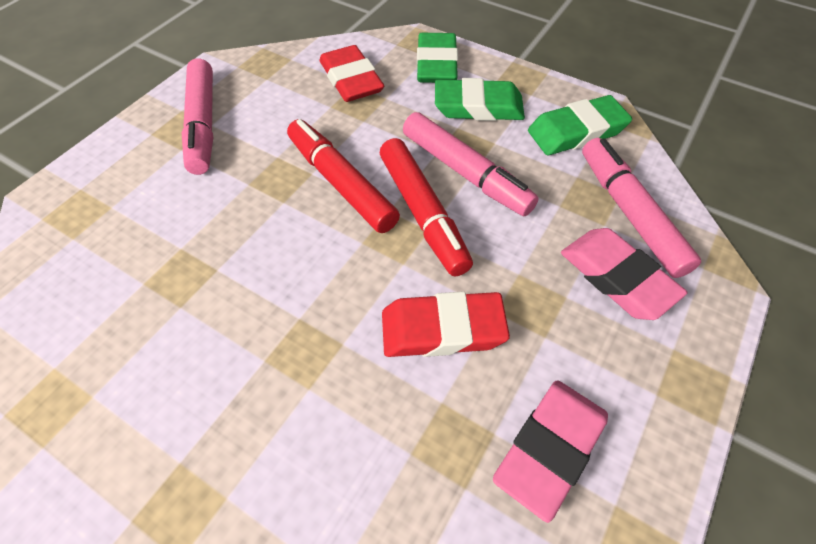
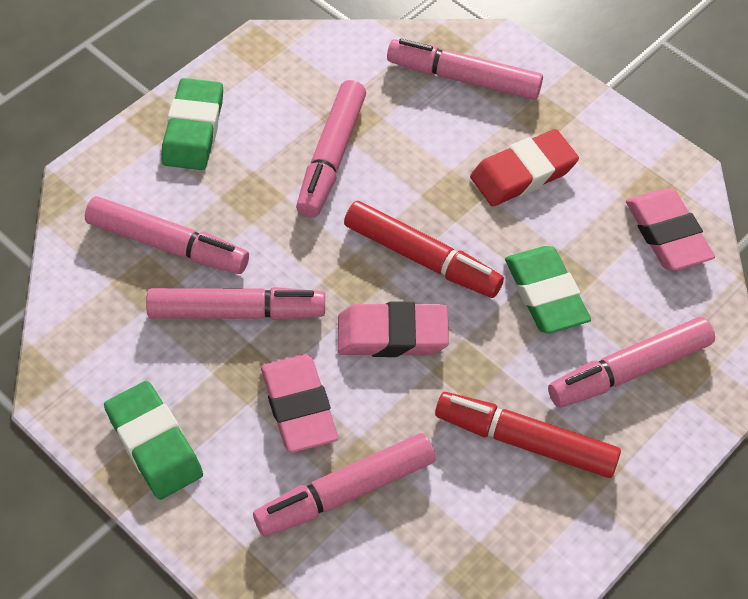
pink eraser: [493,381,608,523] [561,228,688,320] = 2 -> [261,354,338,453] [338,302,449,357] [626,188,715,271] = 3
pink marker: [182,58,213,175] [403,112,539,216] [582,138,701,278] = 3 -> [85,196,249,274] [146,287,325,320] [253,433,436,537] [296,80,366,218] [387,39,543,100] [548,317,715,408] = 6
red eraser: [320,45,384,102] [382,292,510,357] = 2 -> [470,129,579,206] = 1

